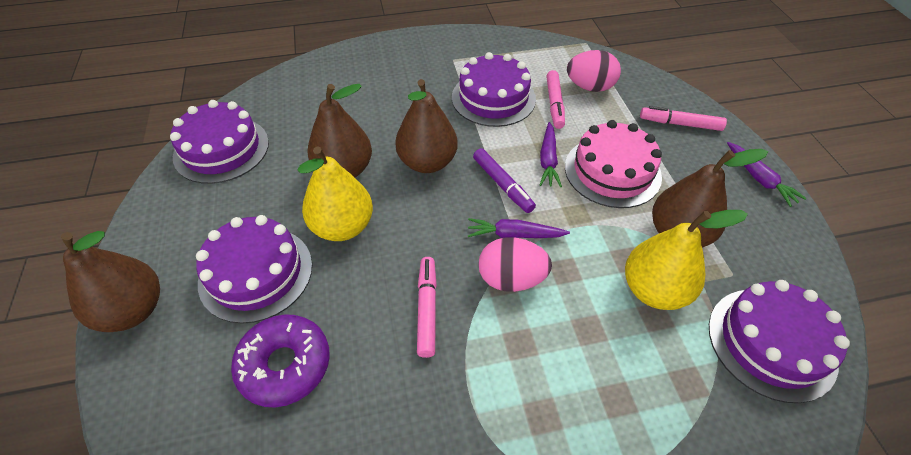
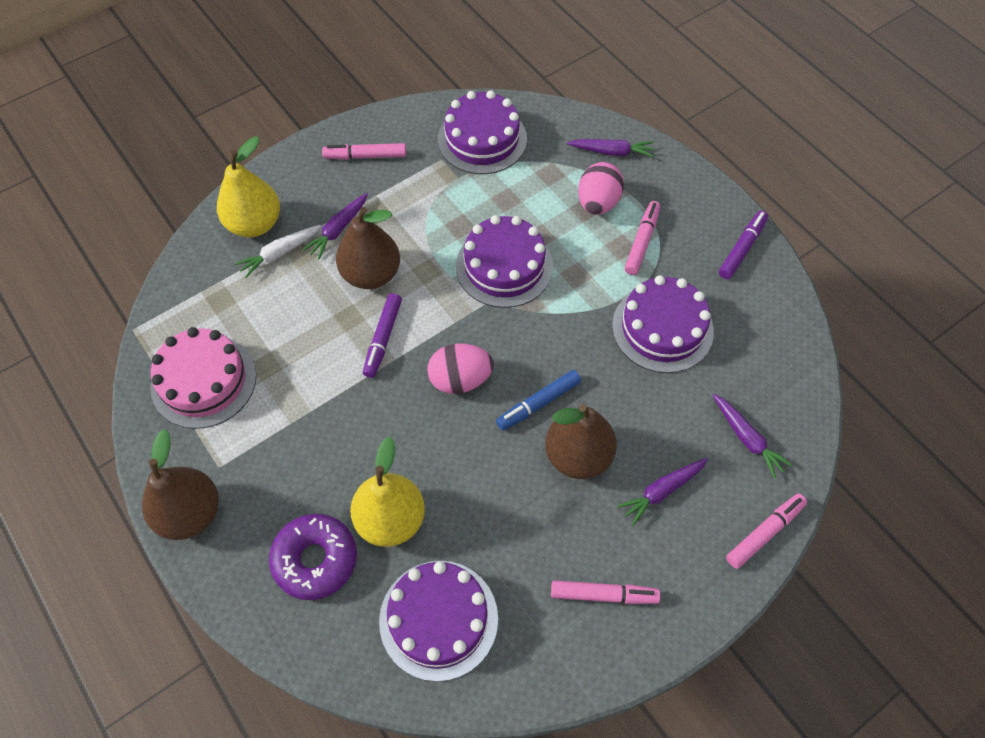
blue marker: none = 0 -> [496,370,581,431] = 1
brown pear: [61,231,160,332] [307,84,372,177] [395,79,458,173] [652,149,768,247] = 4 -> [142,429,219,540] [336,207,400,289] [545,404,617,479] = 3
pink marker: [417,257,437,358] [546,70,565,129] [640,106,727,131] = 3 -> [322,143,406,160] [551,581,660,604] [625,201,660,275] [726,493,807,569] = 4
purple carrot: [468,218,570,238] [540,122,562,187] [727,142,807,207] = 3 -> [302,193,368,260] [567,139,654,157] [617,458,708,526] [713,394,793,479] = 4
purple marker: [473,148,536,213] = 1 -> [363,293,402,378] [719,211,768,279] = 2
white carrot: none = 0 -> [235,225,321,278] = 1

